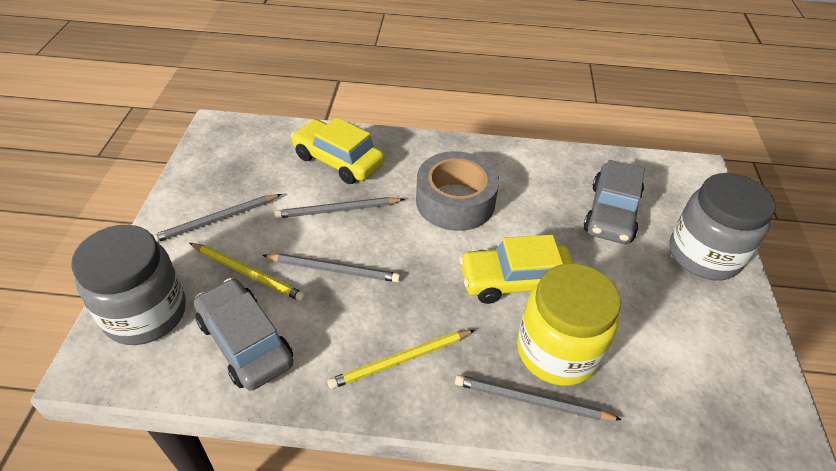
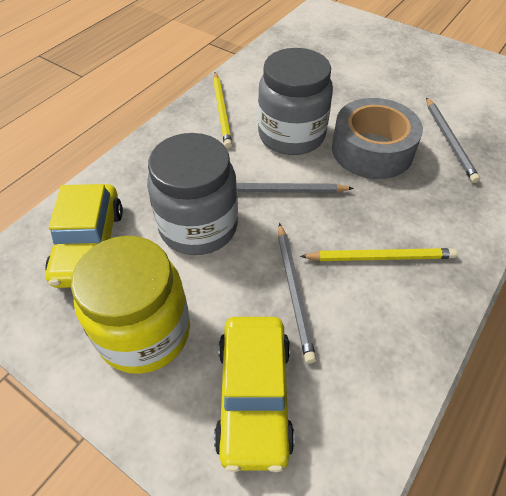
grey car: [194,278,293,391] [583,160,645,244] = 2 -> none = 0
grey pencil: [153,194,281,242] [262,254,400,282] [274,197,404,218] [455,375,622,421] = 4 -> [236,183,354,193] [278,223,316,363] [426,97,480,183] = 3

